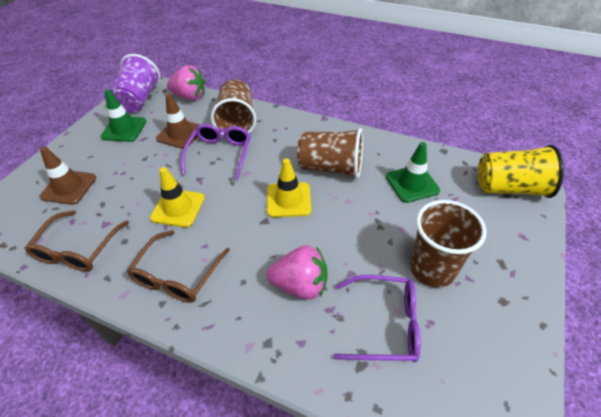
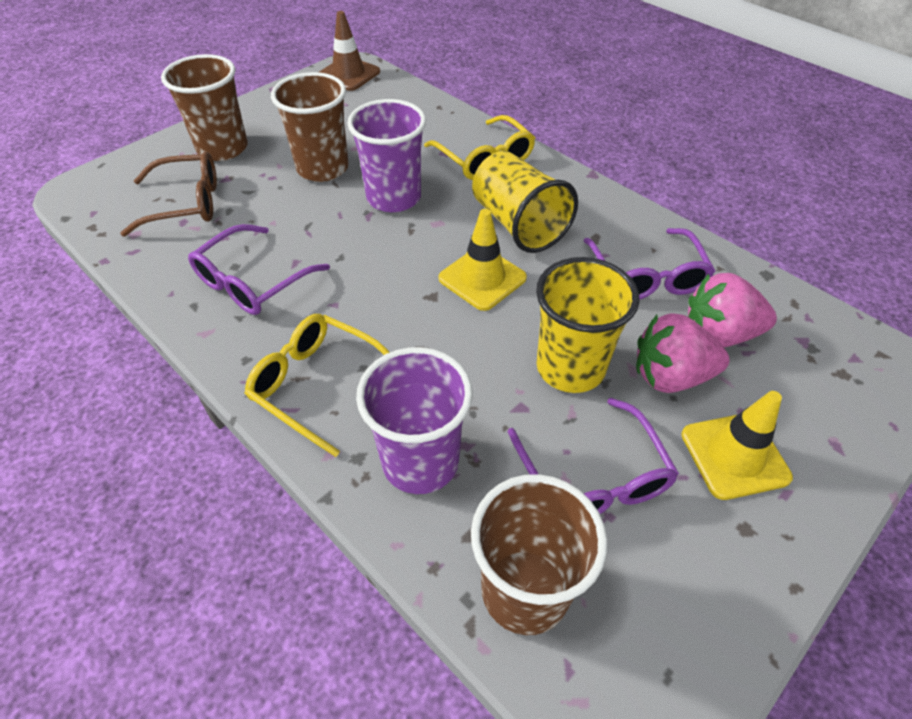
brown glasses: [25,210,129,272] [127,230,230,303] = 2 -> [120,151,217,237] = 1
brown traffic cone: [40,147,96,205] [156,94,200,149] = 2 -> [319,11,380,91] = 1
green traffic cone: [100,89,147,142] [386,142,440,203] = 2 -> none = 0
purple cup: [110,54,161,113] = 1 -> [347,99,426,212] [356,347,473,494] = 2
purple glasses: [181,124,251,180] [333,275,421,362] = 2 -> [188,224,330,315] [508,398,679,514] [584,228,715,300] = 3
yellow cup: [478,145,564,198] = 1 -> [472,151,578,253] [536,257,640,393] = 2
yellow glasses: none = 0 -> [244,314,390,457] [424,115,535,180] = 2

